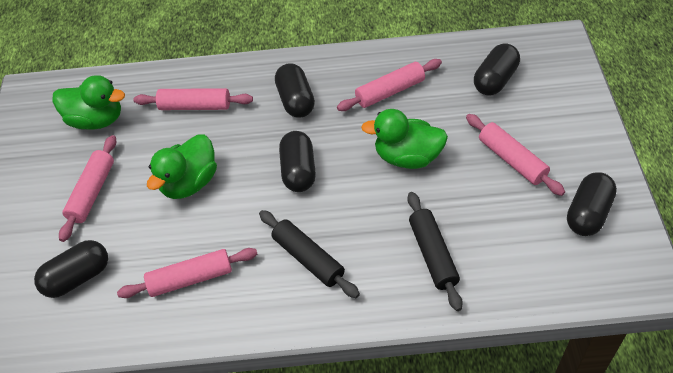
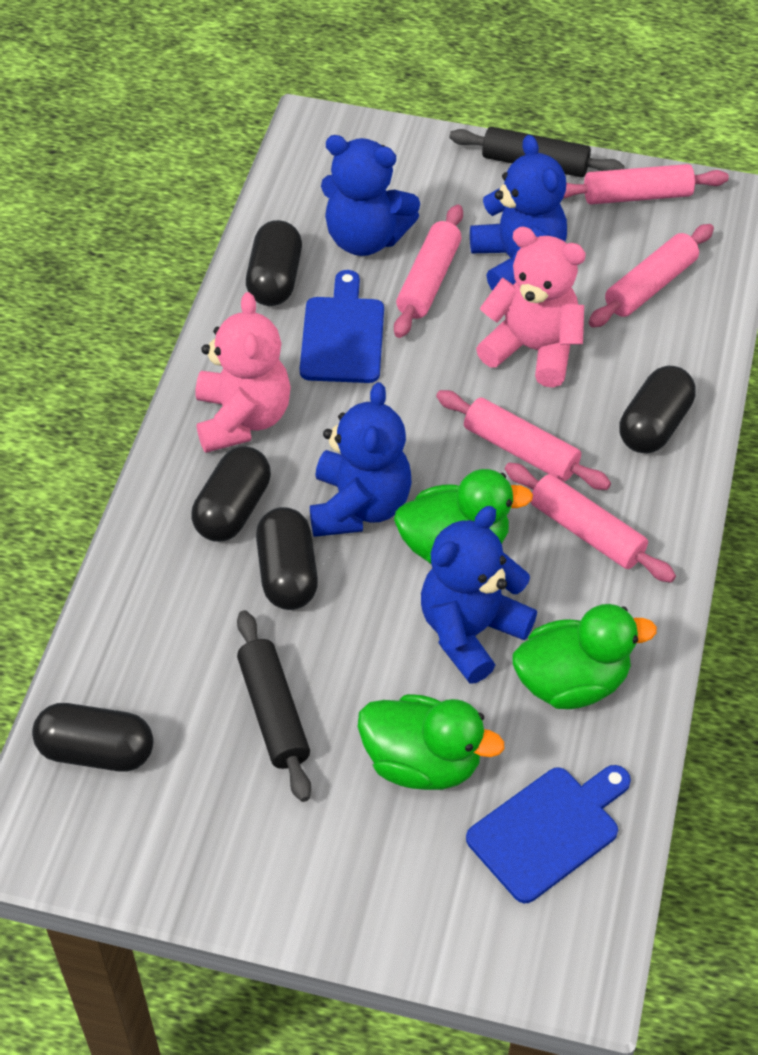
blue cutting board: none = 0 -> [300,270,384,383] [466,765,631,903] = 2
blue teddy bear: none = 0 -> [310,382,412,537] [321,135,420,256] [421,506,537,684] [470,135,567,291] = 4
pink teddy bear: none = 0 -> [196,292,291,453] [476,226,586,388] = 2

